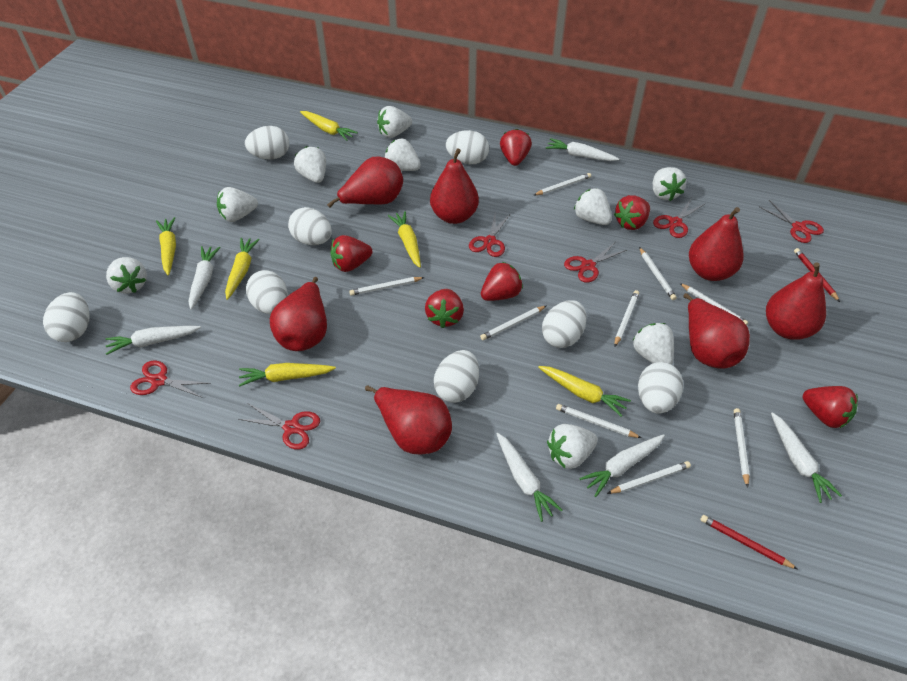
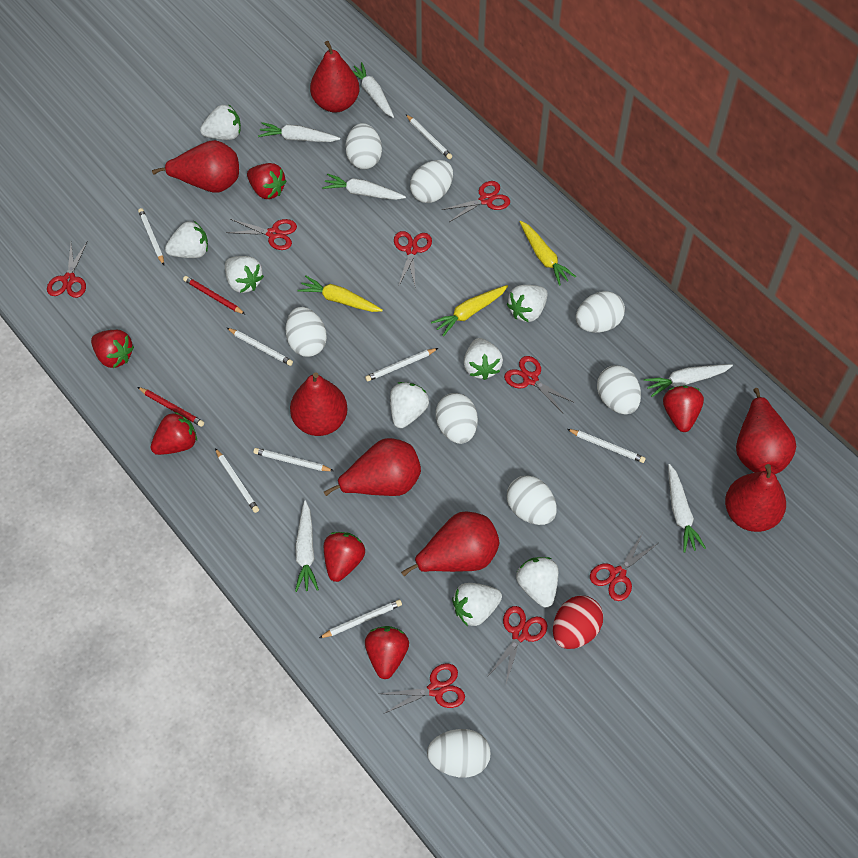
red egg: none = 0 -> [553,596,603,649] = 1
red scissors: [130,360,211,398] [238,404,320,450] [469,211,510,257] [564,242,627,282] [653,199,705,238] [760,200,824,243] = 6 -> [47,241,88,298] [226,219,297,250] [380,663,465,713] [394,231,432,287] [441,181,510,222] [487,606,547,683] [504,356,575,413] [590,534,658,601] = 8
white pencil: [349,277,425,296] [480,306,546,340] [534,173,591,195] [556,404,641,438] [607,461,691,494] [614,290,639,346] [639,247,677,300] [680,283,748,325] [734,408,750,488] = 9 -> [138,208,164,265] [215,448,259,513] [227,328,293,366] [254,448,334,471] [319,599,402,638] [365,348,438,382] [406,114,452,159] [567,429,646,463] = 8
white strawberry: [106,257,147,293] [217,187,258,222] [294,146,326,183] [377,106,412,138] [385,139,421,171] [547,424,598,469] [574,188,612,225] [633,323,674,365] [653,167,686,201] = 9 -> [165,221,208,258] [200,104,241,140] [225,256,264,293] [390,382,429,428] [452,583,502,626] [464,338,503,380] [507,285,548,322] [516,557,558,608] = 8
yellow carrot: [156,217,176,276] [225,238,260,300] [239,363,336,387] [300,111,358,141] [388,211,421,268] [538,366,631,417] = 6 -> [297,276,383,312] [431,285,508,336] [520,221,576,286] = 3

